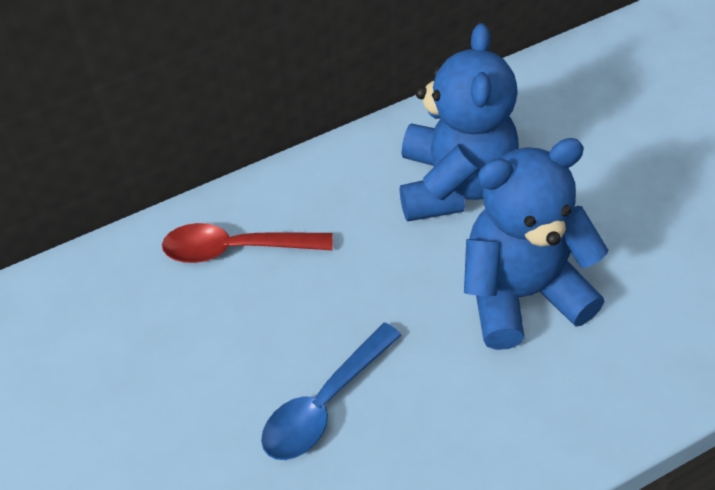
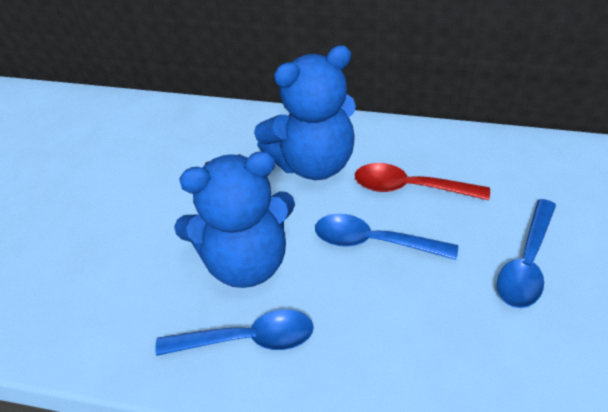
blue spoon: [261,323,402,460] = 1 -> [155,310,314,356] [315,214,458,260] [497,199,556,308] = 3

